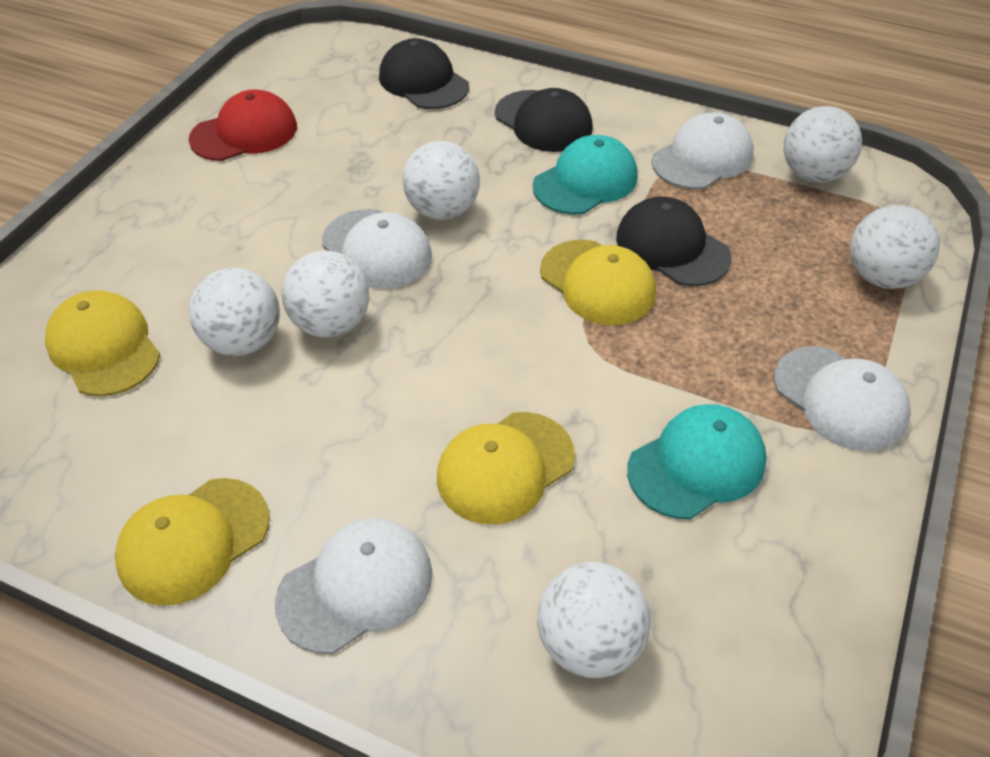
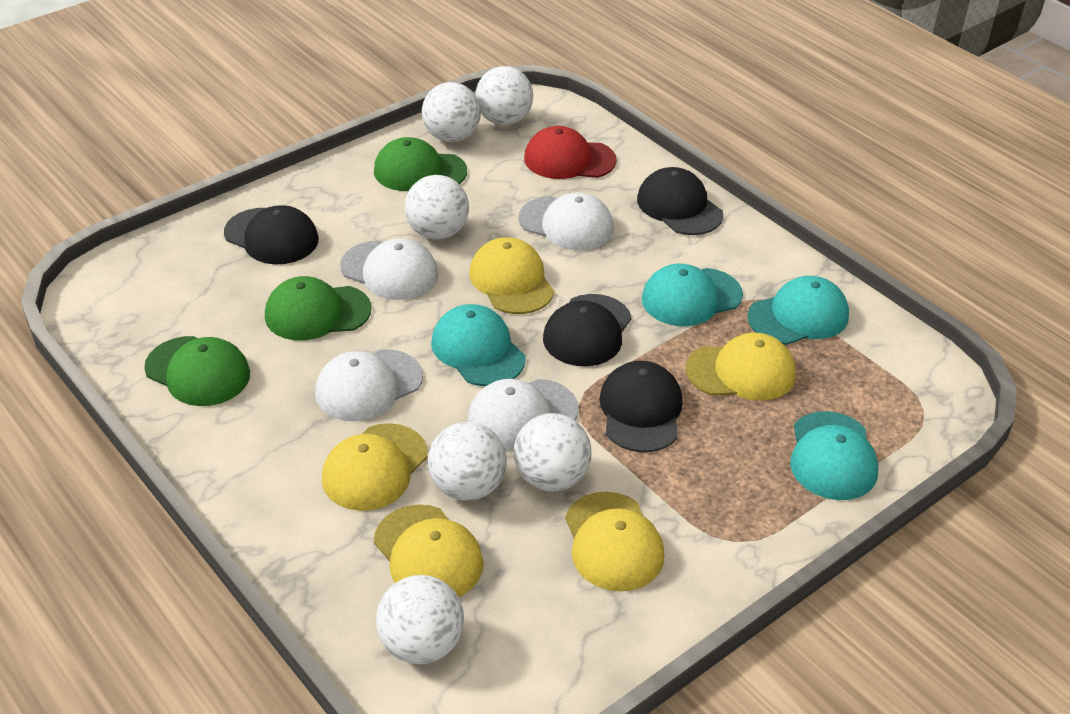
black cap: [379,38,469,109] [495,88,593,152] [616,197,732,286] = 3 -> [224,205,318,264] [543,294,632,366] [599,361,683,452] [637,167,723,235] = 4
green cap: none = 0 -> [144,336,250,406] [265,276,371,341] [374,137,467,191] = 3
turquoise cap: [533,135,638,215] [627,404,767,519] = 2 -> [431,304,526,386] [642,264,743,326] [747,276,849,345] [790,411,878,500] = 4
yellow cap: [45,290,160,396] [115,478,270,606] [437,412,575,524] [540,240,656,325] = 4 -> [322,423,427,511] [374,504,483,597] [469,237,554,314] [565,492,664,591] [686,333,796,401] = 5

